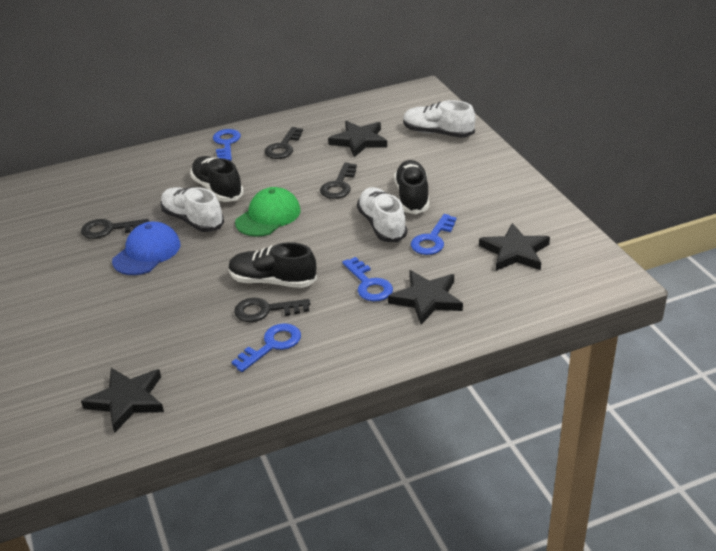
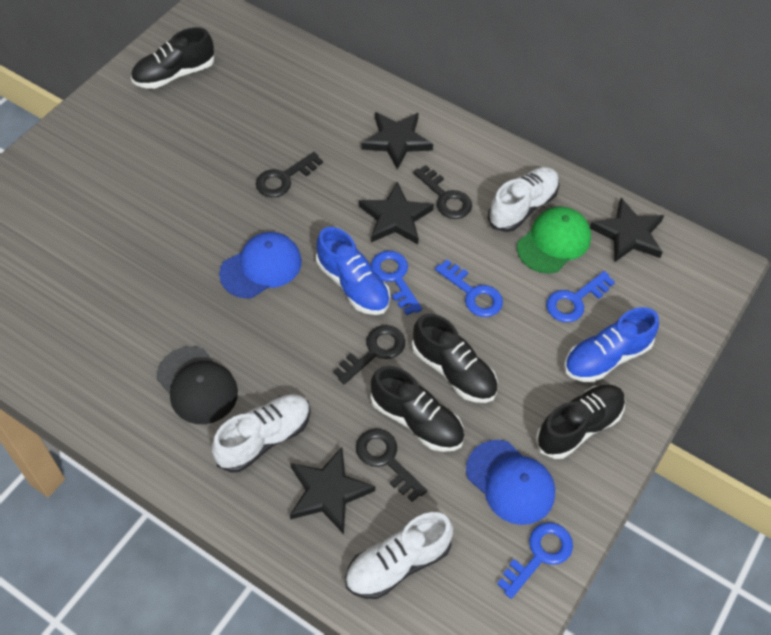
black cap: none = 0 -> [156,346,238,424] = 1
black shoe: [190,156,244,202] [229,242,317,288] [394,160,429,214] = 3 -> [131,27,214,89] [371,366,465,452] [412,313,498,403] [536,384,625,459] = 4
blue cap: [112,222,180,275] = 1 -> [219,232,302,298] [466,440,555,525] = 2
blue shoe: none = 0 -> [316,227,390,315] [564,307,659,383] = 2

